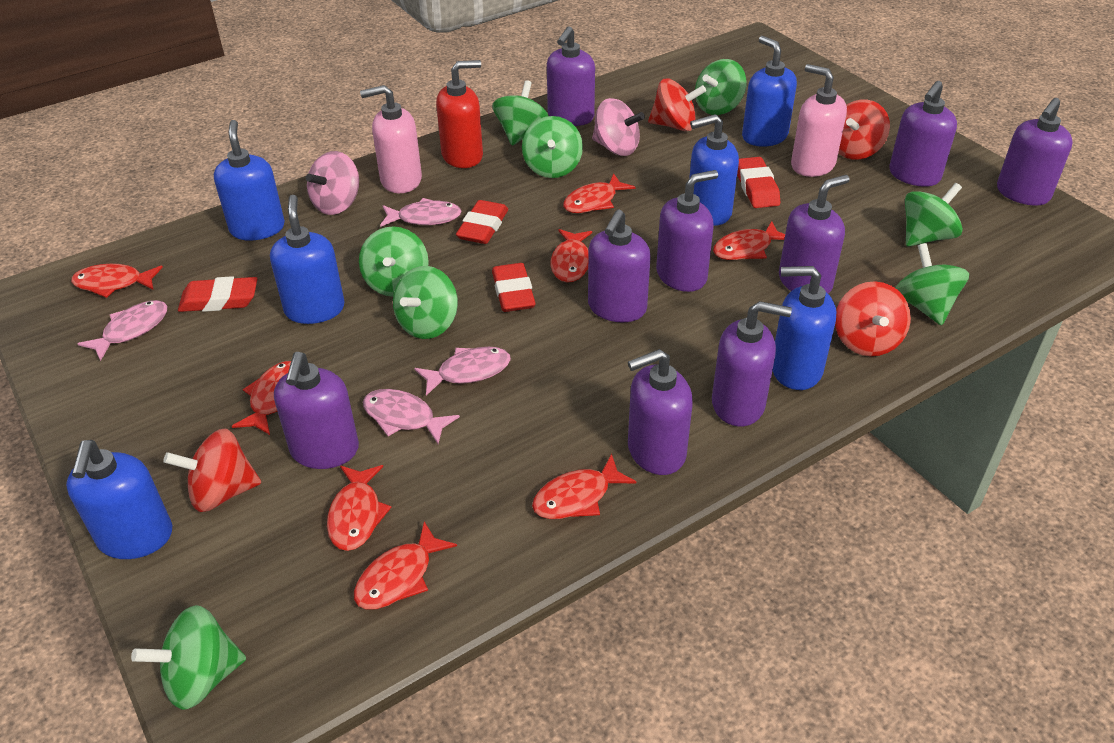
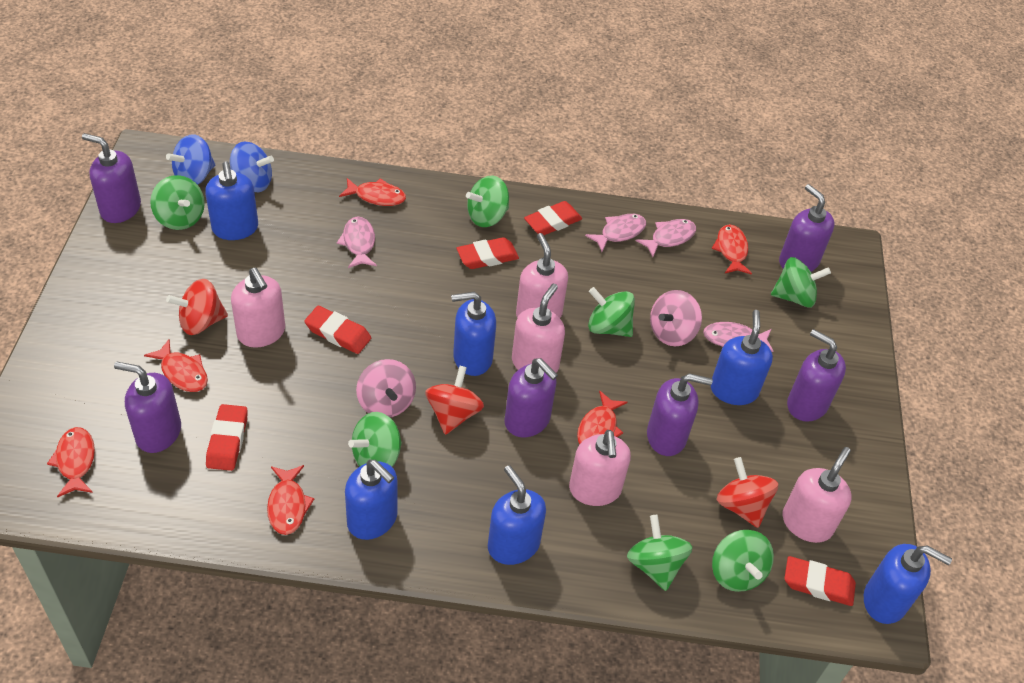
blue spinning top: none = 0 -> [166,134,215,185] [230,141,274,192] = 2
green spinning top: [131,605,246,710] [359,226,429,297] [393,266,458,339] [492,80,548,146] [522,116,583,178] [695,59,746,115] [895,243,969,326] [905,183,963,247] = 8 -> [150,175,205,230] [348,412,402,466] [466,175,509,227] [588,287,635,337] [627,515,692,591] [712,530,774,592] [771,257,831,308] = 7
pink soap dispenser: [360,85,422,193] [791,64,847,177] = 2 -> [231,267,285,348] [512,284,565,373] [516,233,568,318] [569,430,631,506] [782,447,852,543] = 5
purple soap dispenser: [274,352,359,469] [547,26,595,126] [588,209,651,322] [628,349,693,475] [656,170,718,292] [712,301,792,427] [779,175,850,294] [889,81,957,187] [997,98,1073,205] = 9 -> [82,133,141,223] [114,361,181,453] [504,358,558,438] [647,373,713,456] [779,184,835,272] [787,329,846,422] = 6
red eraser: [178,276,257,312] [456,200,508,244] [492,263,536,312] [737,157,780,208] = 4 -> [206,404,248,471] [304,306,371,354] [456,237,519,269] [524,201,582,235] [784,556,856,606] = 5
red fish: [71,264,163,298] [232,361,291,435] [327,465,391,551] [354,522,457,609] [532,454,636,519] [550,229,592,283] [563,173,635,213] [713,221,785,260] = 8 -> [47,427,95,498] [144,339,208,392] [267,465,314,535] [339,178,406,206] [577,390,628,444] [712,224,752,275] = 6
red soap dispenser: [436,60,483,168] = 1 -> none = 0
red spinning top: [163,428,261,512] [648,78,706,131] [835,281,911,356] [838,100,890,160] = 4 -> [166,279,228,335] [425,366,484,435] [717,457,778,528] = 3

